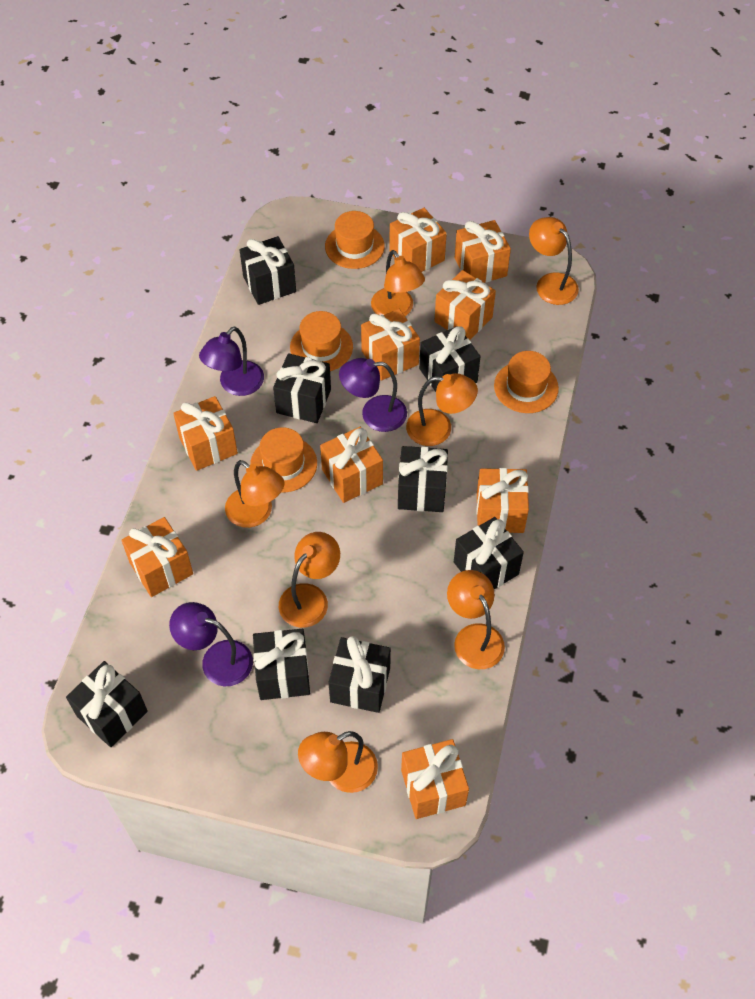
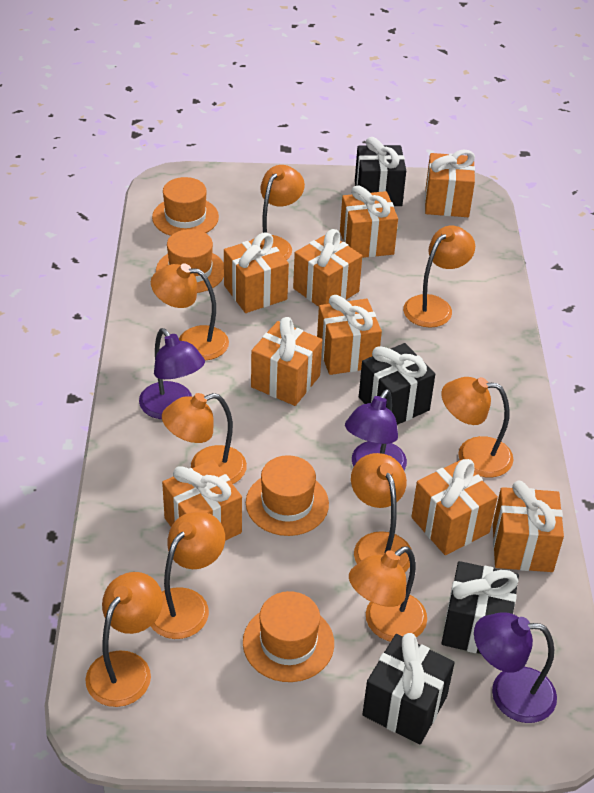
black gift: [66,661,148,747] [240,236,296,305] [253,629,310,700] [273,353,331,423] [328,636,391,713] [398,446,448,512] [419,326,481,392] [454,517,524,589] = 8 -> [355,137,406,206] [359,343,435,425] [362,633,455,744] [442,561,519,654] = 4
orange lamp: [225,460,284,528] [279,532,340,628] [298,731,378,793] [371,250,425,316] [406,373,478,446] [447,570,505,669] [529,217,579,305] = 7 -> [85,572,163,707] [151,263,229,360] [151,511,225,639] [162,393,247,484] [252,165,305,260] [349,546,427,642] [351,453,412,572] [403,226,475,328] [441,377,514,478] = 9

